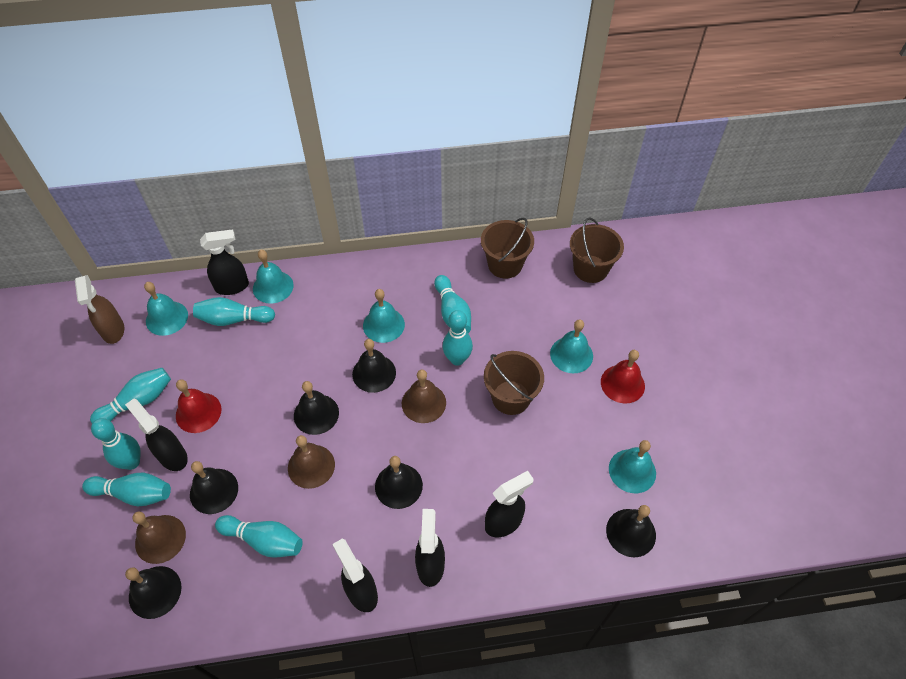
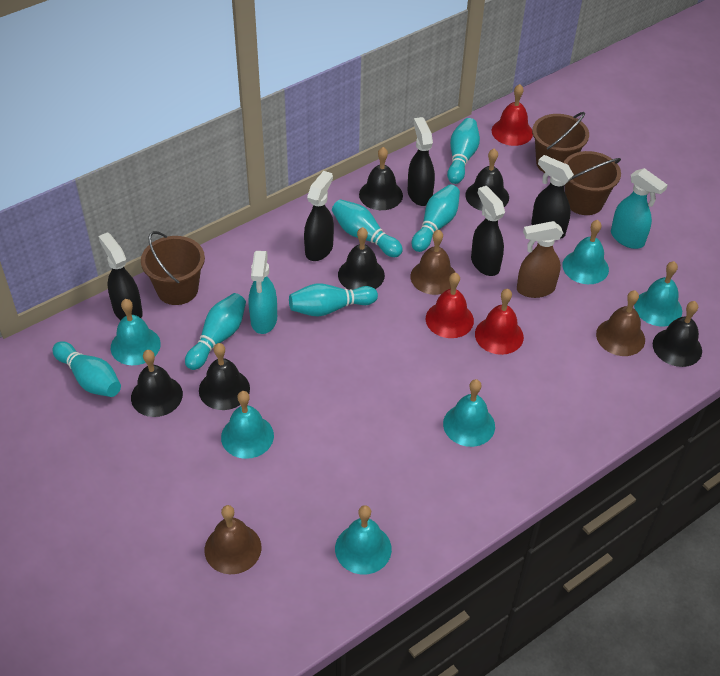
red bell: [176,379,221,433] [601,350,645,404] = 2 -> [426,273,474,338] [475,289,524,355] [492,84,533,146] = 3
turquoise bell: [144,282,188,336] [253,250,294,304] [363,289,405,343] [550,319,593,373] [609,440,656,493] = 5 -> [111,299,161,365] [221,391,274,459] [335,505,392,574] [443,379,495,447] [562,220,609,284] [634,261,682,327] = 6
turquoise bowling pin: [82,473,171,507] [90,368,171,423] [91,418,141,470] [193,297,275,326] [215,515,303,558] [434,275,471,333] [442,310,473,366] = 7 -> [53,341,121,397] [185,293,246,370] [289,283,378,317] [332,199,403,257] [412,185,460,252] [447,118,480,184] = 6
turquoise spray bottle: none = 0 -> [249,251,277,334] [611,168,667,249] = 2

